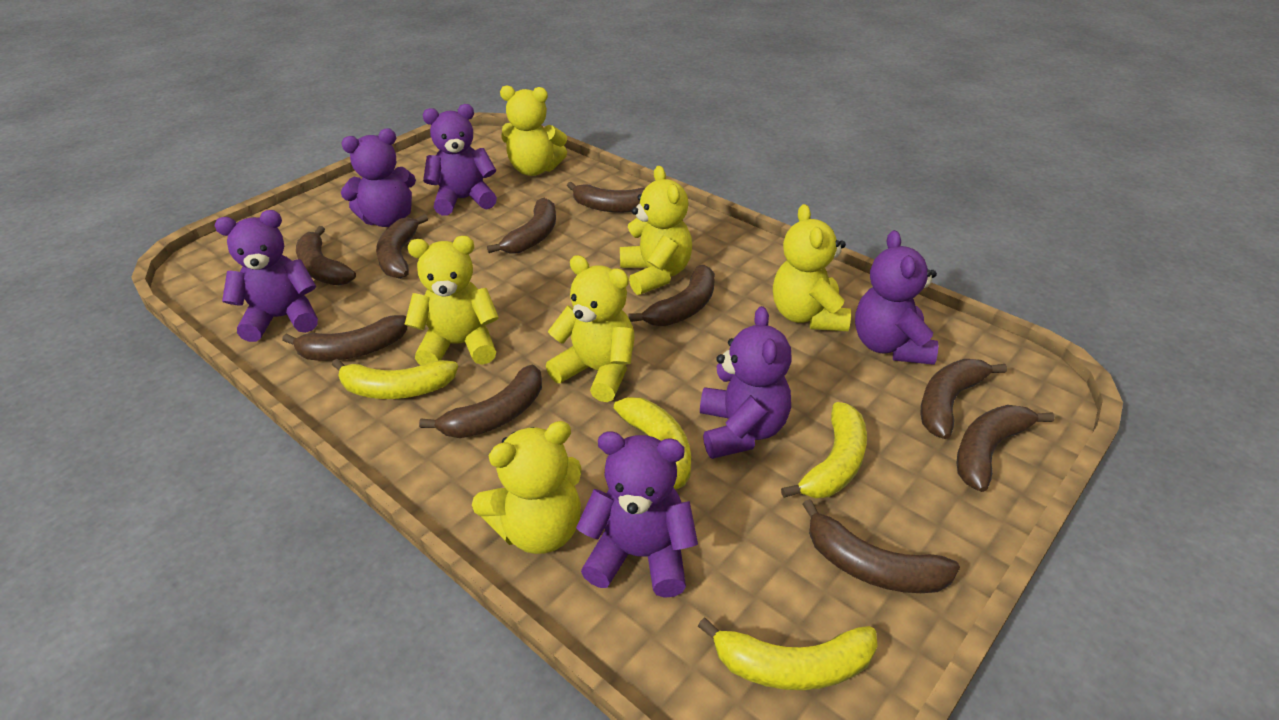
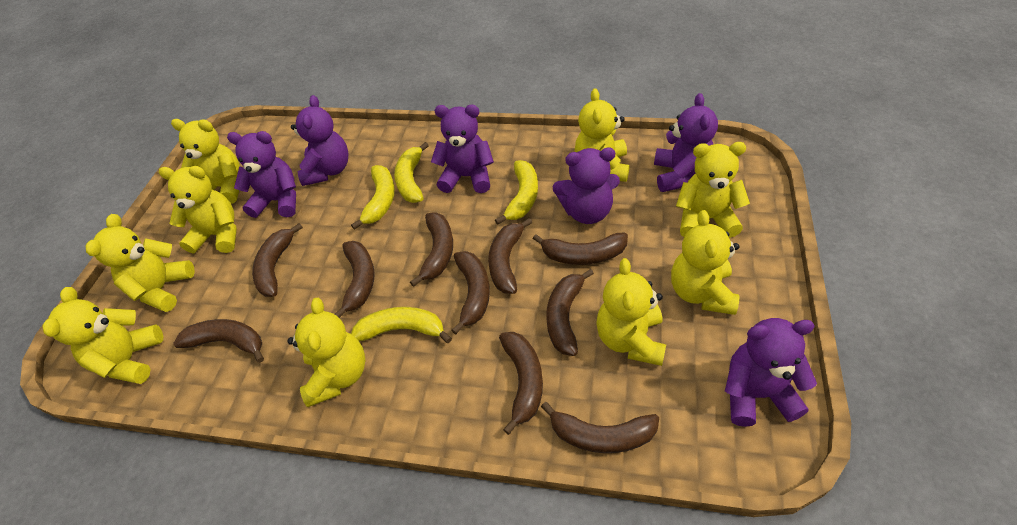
yellow teddy bear: [405,236,499,365] [472,421,581,554] [500,85,567,176] [546,255,634,402] [620,166,692,295] [773,204,851,331] = 6 -> [42,287,163,384] [86,214,195,312] [159,166,237,254] [171,119,240,204] [287,298,366,407] [574,88,630,182] [596,258,666,366] [671,210,740,315] [676,142,750,238] = 9

